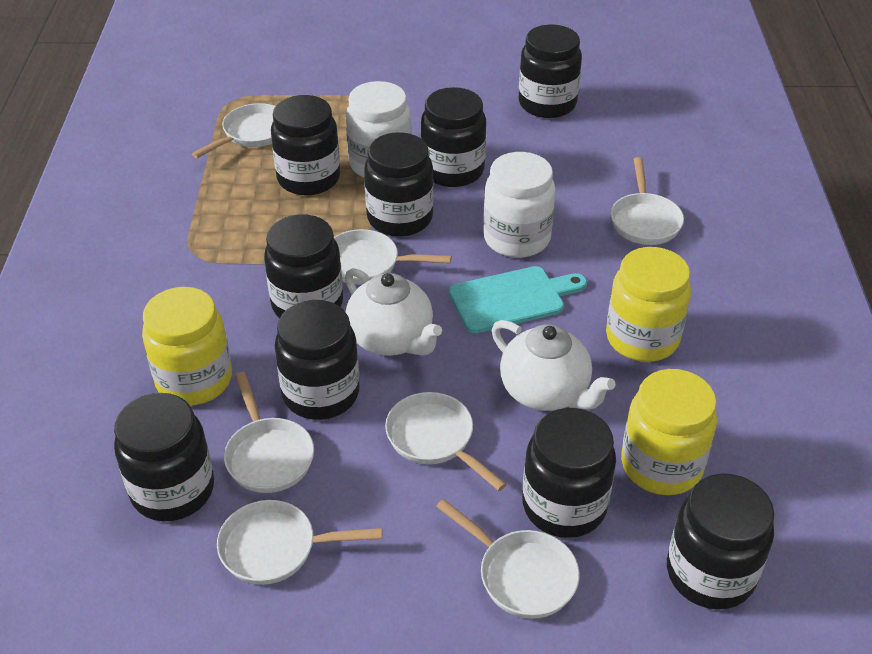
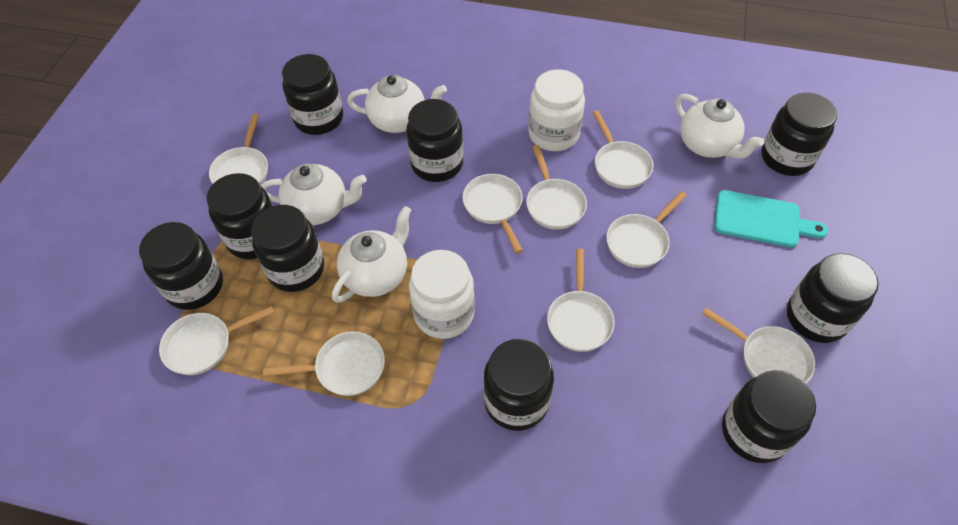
white pan: [192,103,275,158] [217,500,382,585] [224,372,314,493] [334,229,452,285] [385,392,507,491] [436,499,580,619] [611,157,684,245] = 7 -> [159,306,275,375] [209,114,268,185] [263,331,385,396] [462,174,523,254] [526,145,587,230] [547,249,615,352] [593,110,653,189] [606,191,687,268] [702,308,815,383] = 9
white teapot: [345,268,442,356] [492,320,616,411] = 2 -> [260,164,367,225] [332,206,411,303] [347,75,447,133] [675,94,764,159] = 4
yellow jar: [142,287,232,405] [606,247,691,362] [621,369,717,495] = 3 -> none = 0

